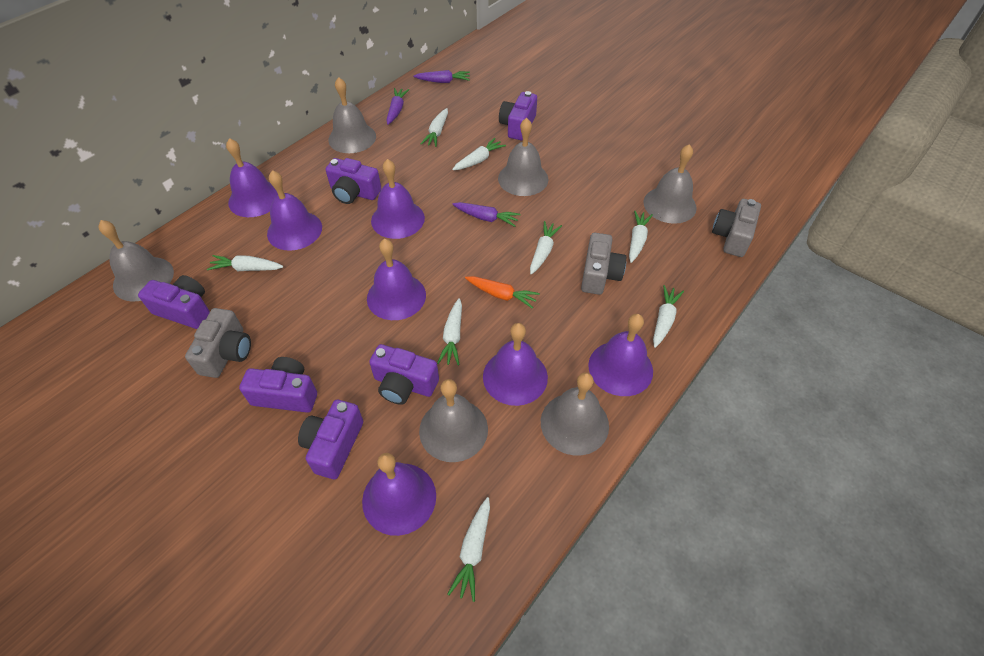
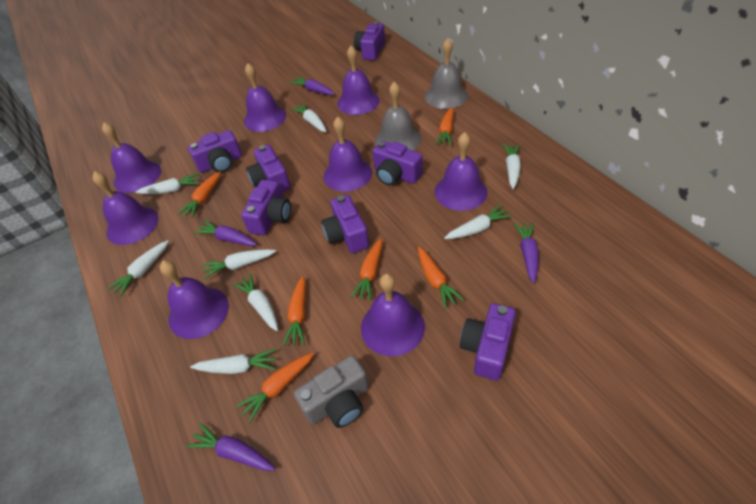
grey bell: [99,220,174,301] [328,77,376,153] [419,379,488,462] [498,118,548,196] [541,372,609,456] [644,144,697,224] = 6 -> [375,82,421,151] [425,38,468,109] = 2
grey camera: [185,308,251,378] [581,233,626,295] [712,199,761,257] = 3 -> [294,355,369,428] = 1
orange carrot: [465,276,540,309] = 1 -> [178,172,221,218] [235,353,314,423] [282,276,306,346] [350,239,382,301] [418,247,464,309] [435,107,454,146] = 6
purple bell: [226,138,278,217] [267,170,322,251] [362,453,436,536] [367,239,426,320] [371,159,425,239] [483,323,548,406] [588,314,653,396] = 7 -> [92,171,158,245] [102,122,161,193] [160,260,229,339] [244,63,286,132] [323,117,372,192] [337,46,380,115] [361,273,425,356] [435,132,487,211] = 8
purple camera: [138,275,210,329] [239,357,317,413] [298,400,363,479] [326,158,381,204] [369,344,439,405] [499,91,537,140] = 6 -> [188,130,242,173] [241,180,291,236] [246,145,291,192] [321,194,369,253] [354,21,385,61] [372,141,423,186] [460,303,516,381] = 7
purple carrot: [387,88,409,124] [413,70,470,83] [452,202,520,227] = 3 -> [186,423,275,471] [194,220,257,246] [290,76,334,95] [514,222,539,283] = 4

